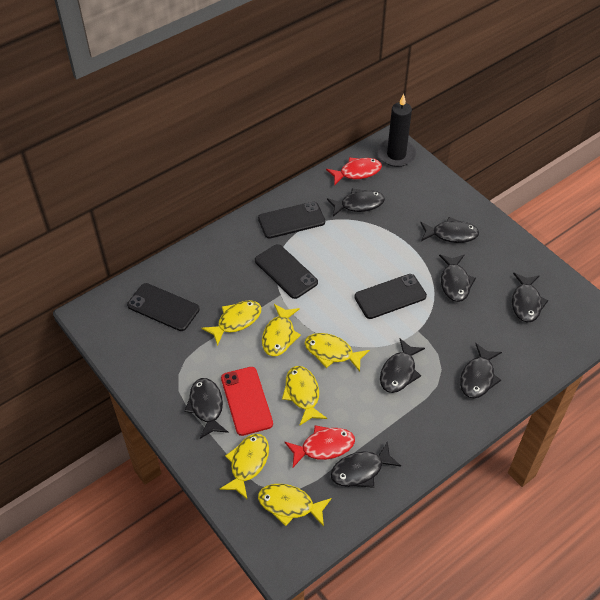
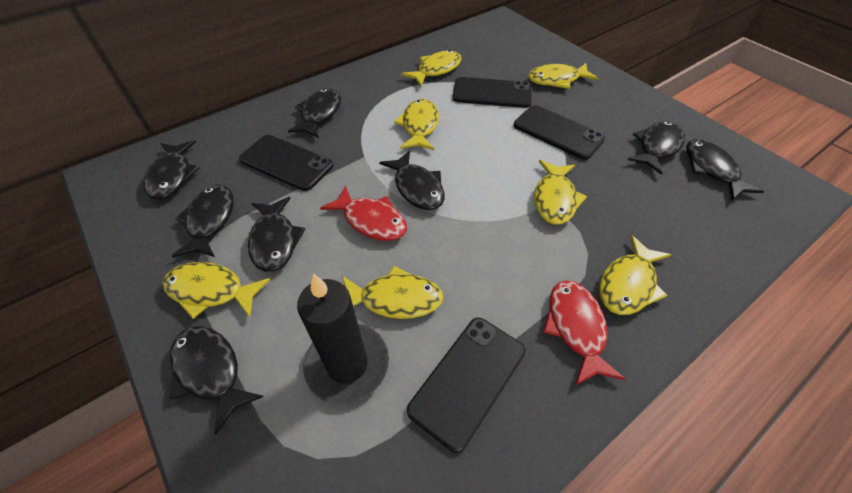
red phone: [221,367,273,436] = 1 -> none = 0
yellow fish: [202,300,261,346] [219,434,269,500] [258,484,332,527] [262,304,301,356] [282,366,327,426] [304,333,370,372] = 6 -> [163,262,270,319] [342,266,443,319] [394,99,439,150] [401,50,462,86] [528,63,599,89] [534,160,587,225] [599,235,671,315] = 7

